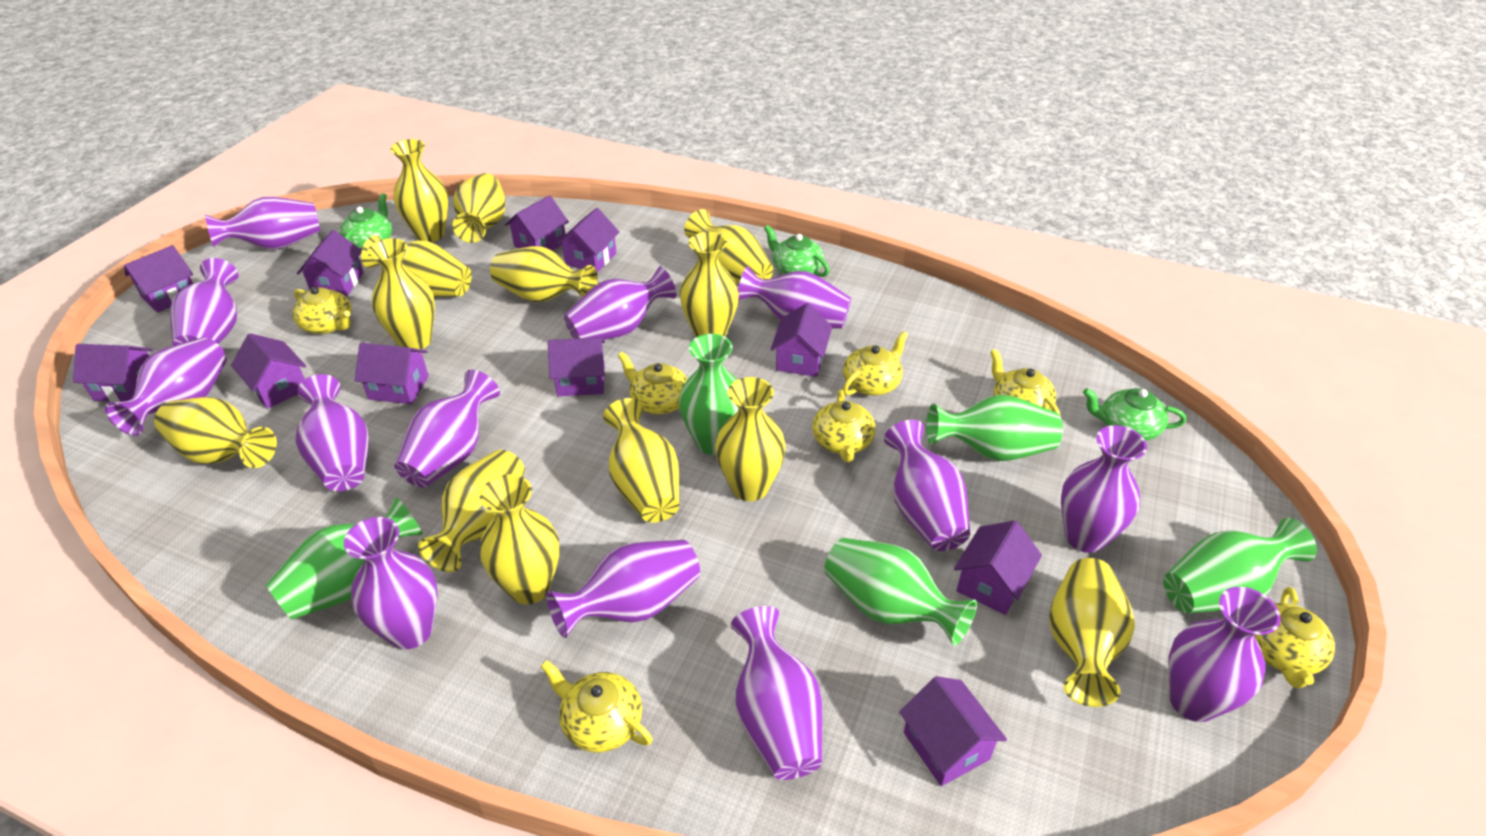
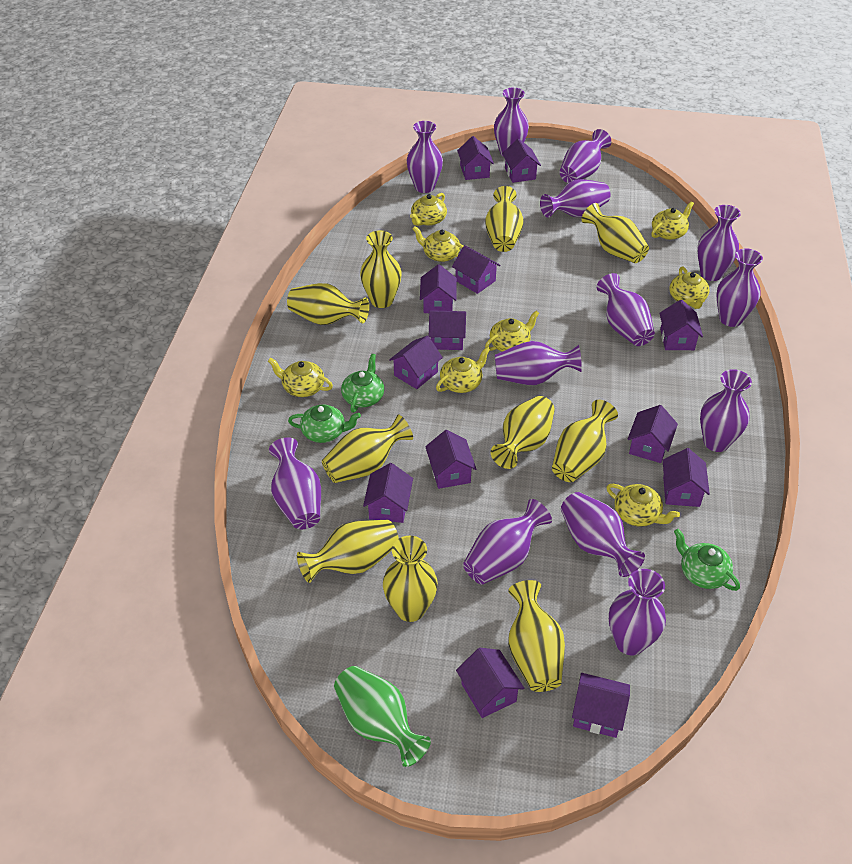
green vase: [266,497,423,620] [679,334,739,455] [825,538,977,646] [926,394,1063,461] [1163,518,1317,613] = 5 -> [334,666,431,767] = 1
purple house: [73,344,153,402] [124,245,193,313] [231,333,306,409] [297,230,364,296] [355,343,429,404] [505,195,569,251] [548,337,605,396] [556,208,620,273] [771,303,832,377] [899,676,1007,786] [954,520,1042,615] = 11 -> [363,463,413,523] [389,336,443,389] [420,264,457,313] [425,430,476,489] [429,310,466,350] [452,245,501,294] [456,648,524,718] [457,136,494,180] [502,138,541,183] [572,673,630,738] [627,405,678,463] [659,300,703,350] [663,448,710,507] = 13
yellow teapot: [293,287,352,334] [541,660,652,752] [618,352,688,414] [812,390,876,462] [843,331,908,395] [990,349,1060,415] [1255,587,1335,689] = 7 -> [268,358,333,397] [410,193,447,226] [413,226,463,262] [436,347,490,393] [485,311,539,351] [606,484,680,527] [651,201,694,240] [669,266,709,309] = 8
yellow vase: [154,397,277,468] [361,235,472,297] [367,238,435,350] [390,139,448,242] [418,450,525,572] [452,173,506,243] [480,474,559,605] [490,246,598,302] [603,398,680,523] [680,232,739,338] [684,209,773,284] [715,377,786,501] [1049,558,1135,707] = 13 -> [287,283,369,325] [297,520,399,583] [322,414,413,483] [360,230,402,308] [383,536,438,622] [485,186,523,252] [491,396,555,469] [508,580,565,692] [552,400,618,482] [582,203,649,263] = 10

